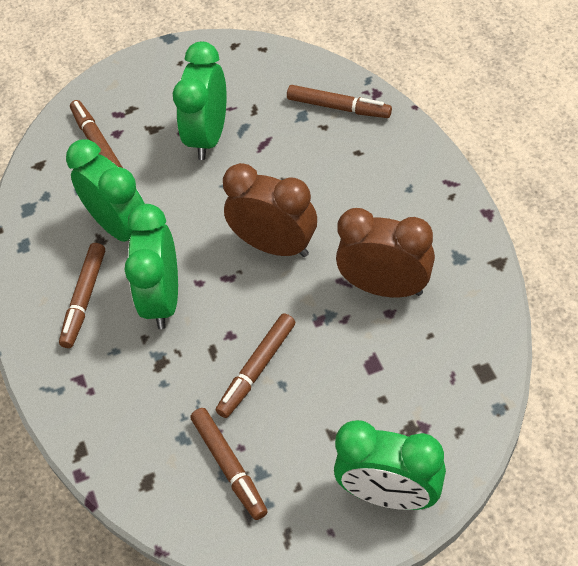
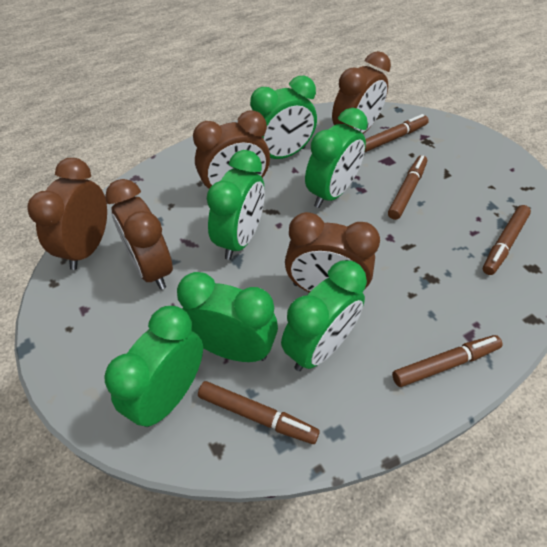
brown clock: [223,163,317,257] [336,208,435,297] = 2 -> [27,158,107,270] [105,179,173,290] [193,110,270,189] [285,212,380,293] [332,51,391,134] = 5
green clock: [66,140,145,242] [124,204,178,329] [173,42,227,160] [334,420,446,510] = 4 -> [104,306,203,427] [177,272,278,362] [207,150,265,260] [250,76,317,159] [281,260,367,371] [305,108,368,208] = 6

